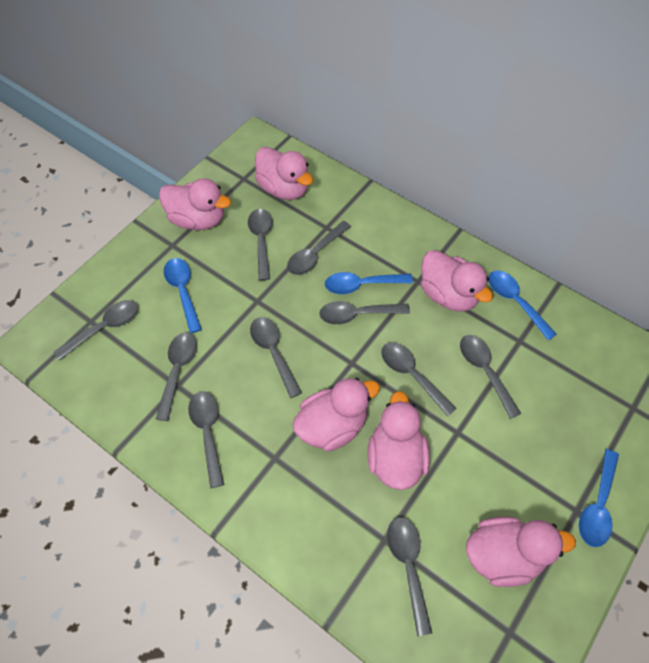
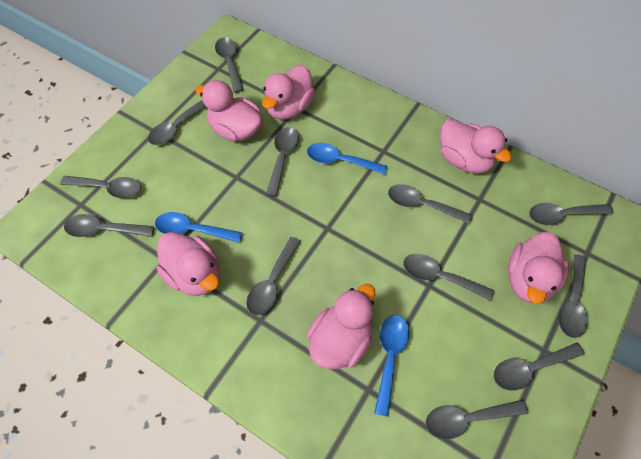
blue spoon: [164,258,202,333] [325,272,413,294] [488,271,557,340] [579,449,619,547] = 4 -> [155,212,242,243] [307,143,387,175] [374,315,409,417] = 3
grey spoon: [54,300,138,360] [156,333,197,421] [188,391,224,488] [248,209,273,281] [250,317,302,398] [287,221,351,275] [319,301,410,325] [381,342,457,416] [387,517,432,636] [460,335,521,419] = 10 -> [60,176,141,199] [64,214,154,237] [148,100,206,145] [215,37,243,93] [246,237,301,316] [266,127,299,196] [388,184,472,224] [403,254,494,301] [426,400,528,439] [493,343,585,391] [529,203,614,225] [558,254,588,338] = 12

